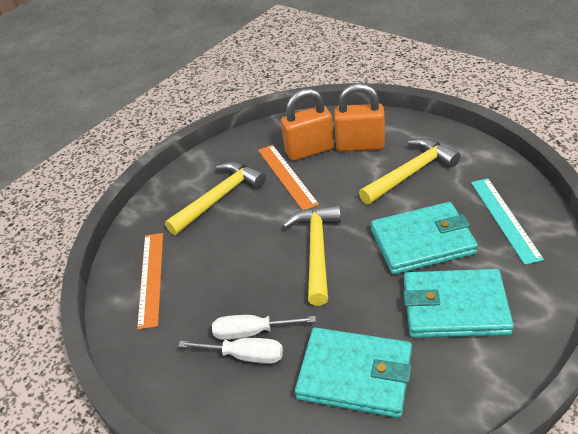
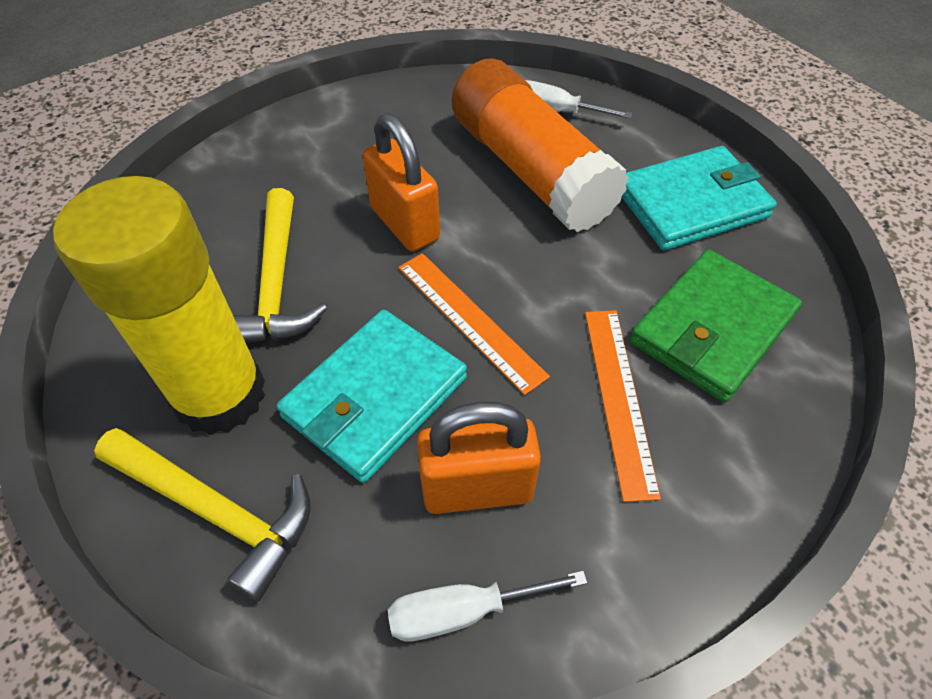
green wallet: none = 0 -> [630,249,802,402] = 1
orange glue stick: none = 0 -> [452,58,629,232] = 1
turquoise ruler: [471,178,544,265] = 1 -> none = 0
turquoise wallet: [295,327,412,418] [371,202,478,275] [403,269,514,338] = 3 -> [276,310,467,483] [622,146,777,250] = 2
yellow glue stick: none = 0 -> [53,176,265,435] = 1
yellow hammer: [165,162,266,235] [282,205,341,306] [359,138,461,204] = 3 -> [94,428,311,602] [233,188,327,343] = 2

